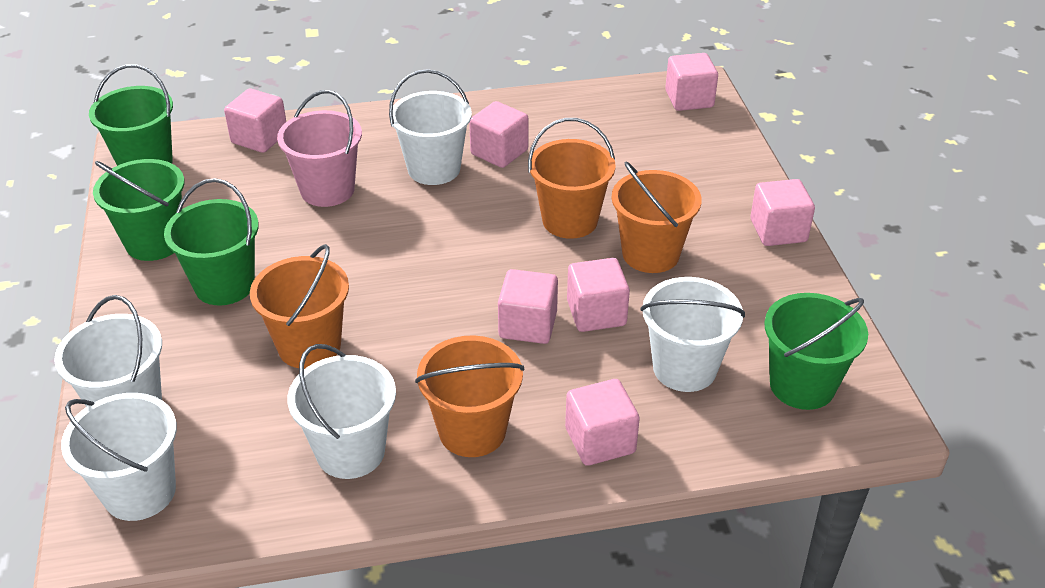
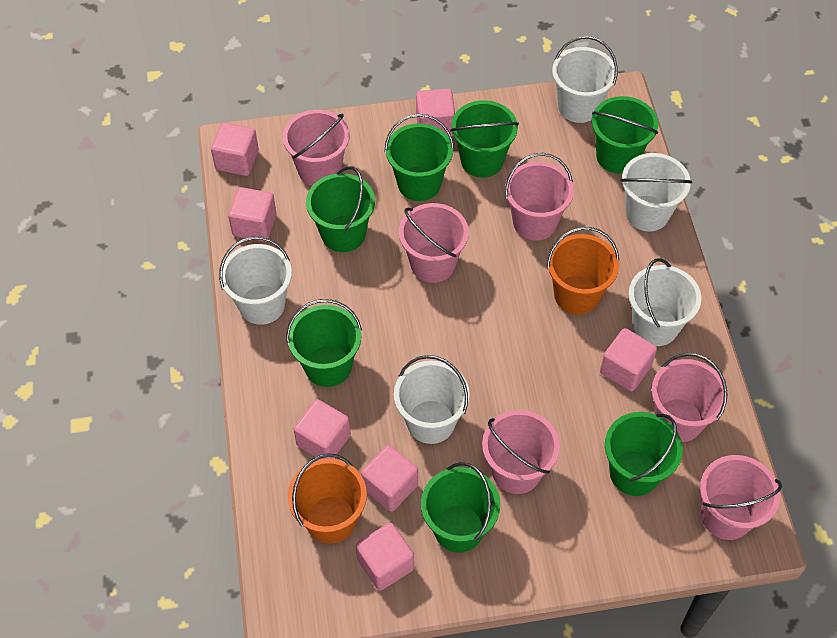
green bucket: [89,64,173,166] [93,159,184,261] [164,178,259,305] [764,293,868,410] = 4 -> [286,299,362,387] [306,166,375,252] [385,114,454,201] [421,462,500,552] [450,100,519,178] [592,96,658,174] [605,412,683,496] = 7
orange bucket: [250,244,349,369] [415,335,524,457] [528,118,615,239] [612,162,702,273] = 4 -> [288,453,367,544] [547,227,619,315] = 2
pink bucket: [277,90,362,207] = 1 -> [283,110,349,186] [399,203,469,283] [482,410,560,494] [505,153,574,240] [652,353,728,442] [700,455,782,540] = 6

